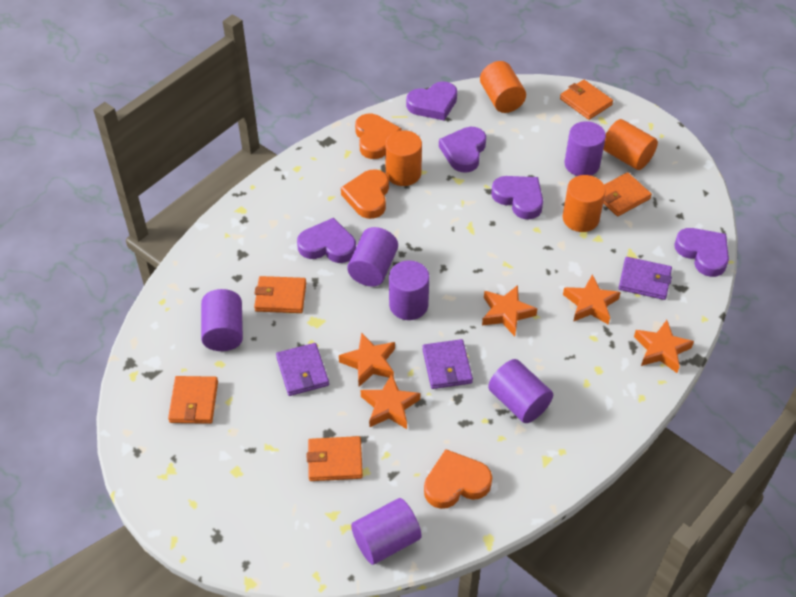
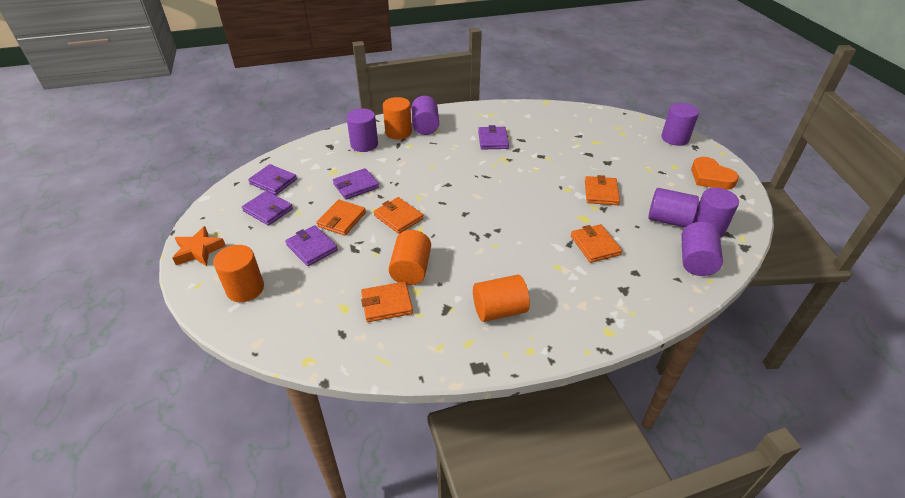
orange heart: [341,169,389,219] [355,114,402,159] [424,449,492,509] = 3 -> [691,157,739,189] = 1
orange star: [339,332,395,387] [361,374,420,429] [482,285,537,336] [563,274,621,325] [634,320,694,373] = 5 -> [172,226,226,266] = 1
purple heart: [297,218,356,263] [406,81,457,120] [439,127,486,173] [491,176,543,220] [674,228,729,277] = 5 -> none = 0
purple wallet: [276,343,329,396] [422,339,473,389] [619,257,672,300] = 3 -> [242,191,293,226] [248,164,297,195] [285,225,338,266] [333,168,379,200] [478,125,509,150] = 5

